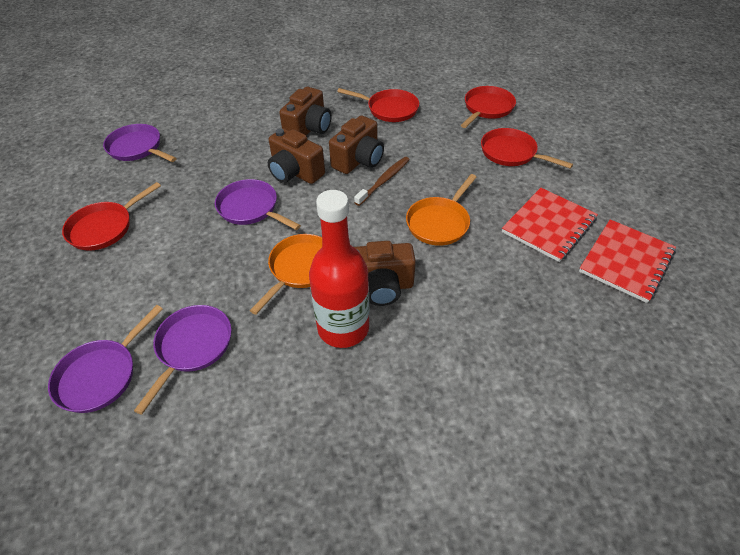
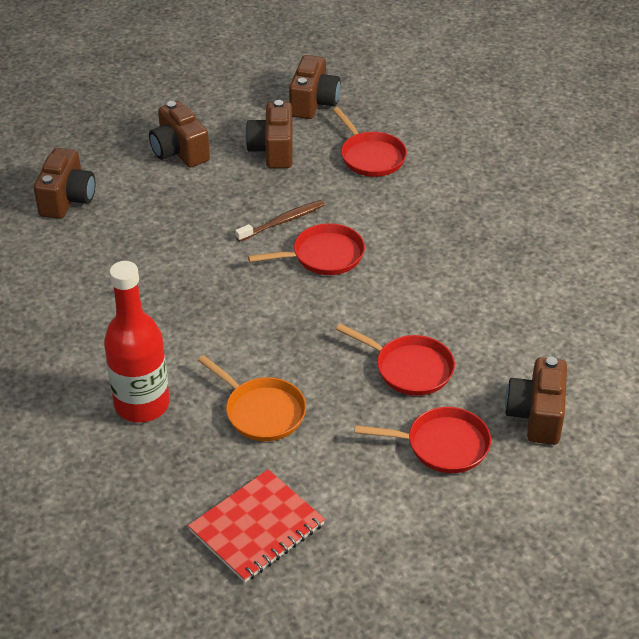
brown camera: [268,128,325,184] [279,87,331,136] [329,116,384,174] [354,241,416,306] = 4 -> [34,148,95,219] [149,101,210,167] [245,100,293,168] [289,55,341,119] [505,357,567,445] = 5
orange pan: [250,234,322,315] [406,174,476,246] = 2 -> [198,355,306,441] = 1
purple pan: [48,305,163,413] [103,124,176,162] [134,305,231,414] [215,179,301,230] = 4 -> none = 0
red notebook: [502,188,598,262] [579,219,676,303] = 2 -> [188,469,325,583] = 1

